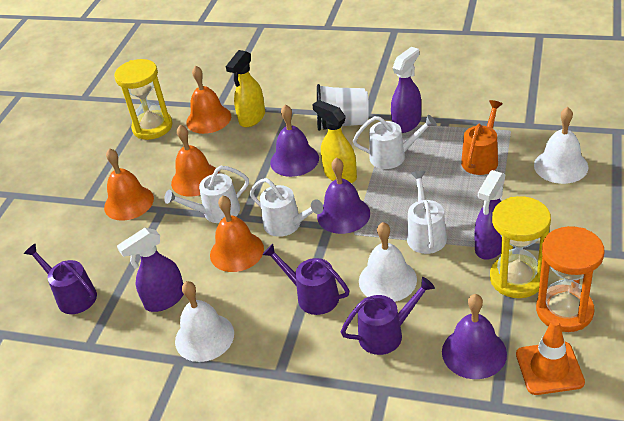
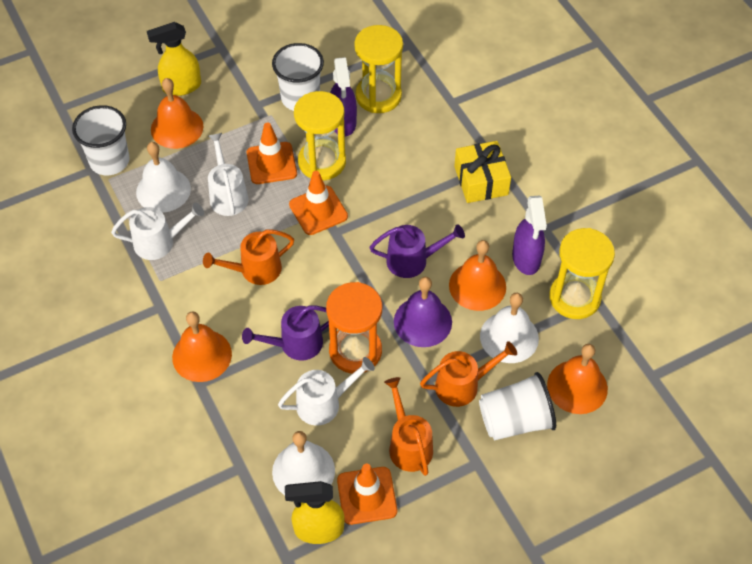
orange traffic cone: [516,319,585,395] = 1 -> [247,123,297,184] [289,171,348,235] [337,463,397,525] = 3
orange watering can: [461,100,503,175] = 1 -> [203,230,294,285] [384,377,433,476] [420,341,517,407] = 3
purple bell: [270,105,319,177] [317,157,370,234] [442,294,507,379] = 3 -> [394,277,452,347] = 1
purple spray bottle: [117,228,184,312] [391,47,421,133] [475,170,506,260] = 3 -> [330,57,357,137] [512,196,547,275] = 2
purple watering can: [24,243,97,314] [262,244,349,315] [341,277,435,355] = 3 -> [242,305,329,361] [370,224,465,278] = 2
white cup: [317,84,369,131] = 1 -> [72,105,130,175] [272,43,324,111] [479,372,556,440] = 3
white watering can: [164,166,249,223] [250,178,323,237] [353,115,437,169] [407,171,447,254] = 4 -> [111,203,204,260] [208,133,249,216] [278,357,375,426] = 3
yellow gift: none = 0 -> [454,141,511,203] = 1
yellow hourglass: [114,59,173,140] [490,196,551,298] = 2 -> [294,91,346,180] [354,25,403,113] [549,228,615,319] = 3

